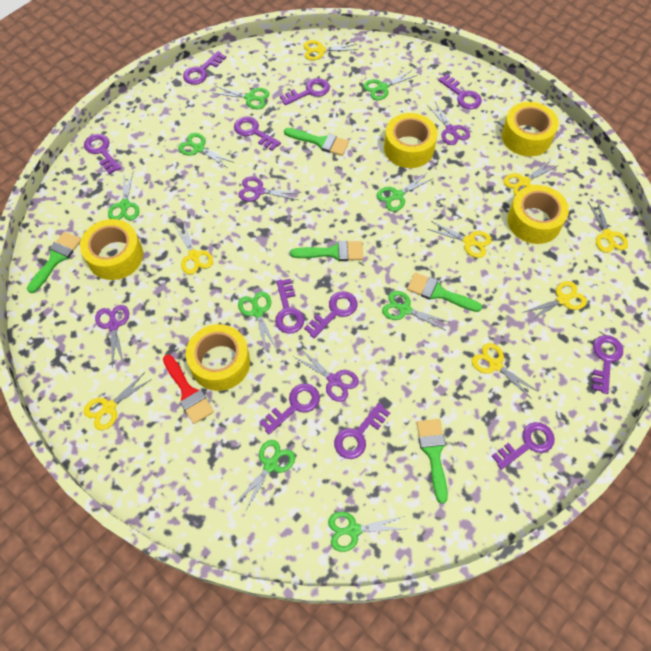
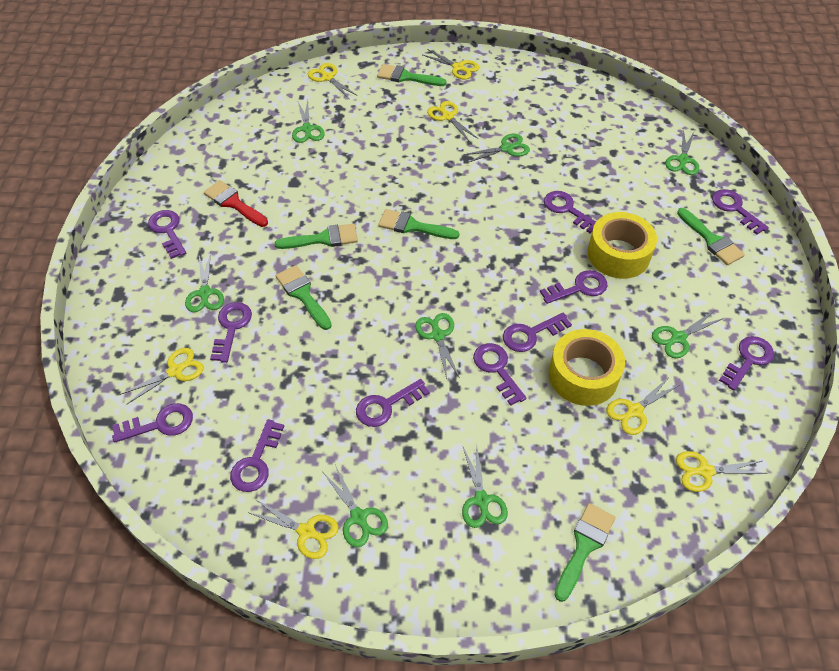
green brush: [27,232,81,293] [284,128,349,156] [290,241,363,261] [407,272,482,312] [417,419,448,504] = 5 -> [275,224,358,249] [276,265,332,330] [377,64,446,86] [378,209,459,239] [555,503,615,602] [677,208,745,265] = 6
green scissors: [108,172,139,220] [178,133,234,168] [213,86,269,109] [236,440,295,512] [238,292,277,352] [328,512,406,552] [363,70,417,100] [377,173,434,211] [382,291,449,331] = 9 -> [185,252,224,312] [292,100,325,143] [323,465,388,547] [415,313,460,379] [462,444,508,528] [463,134,530,162] [652,311,724,358] [665,129,699,175] = 8
purple scissors: [95,305,129,366] [238,177,301,202] [294,348,359,402] [427,102,470,145] = 4 -> none = 0
yellow scissors: [84,371,152,430] [174,220,213,274] [303,40,358,60] [427,221,491,258] [471,343,539,399] [503,160,559,195] [522,281,587,322] [588,199,628,253] = 8 -> [120,348,204,405] [250,499,339,559] [308,63,358,100] [423,49,479,80] [427,101,478,142] [606,376,679,435] [676,451,768,492] = 7
yellow tape: [80,219,143,280] [186,324,250,391] [384,113,438,168] [502,102,559,156] [507,185,569,244] = 5 -> [549,329,625,406] [588,212,657,279] = 2

